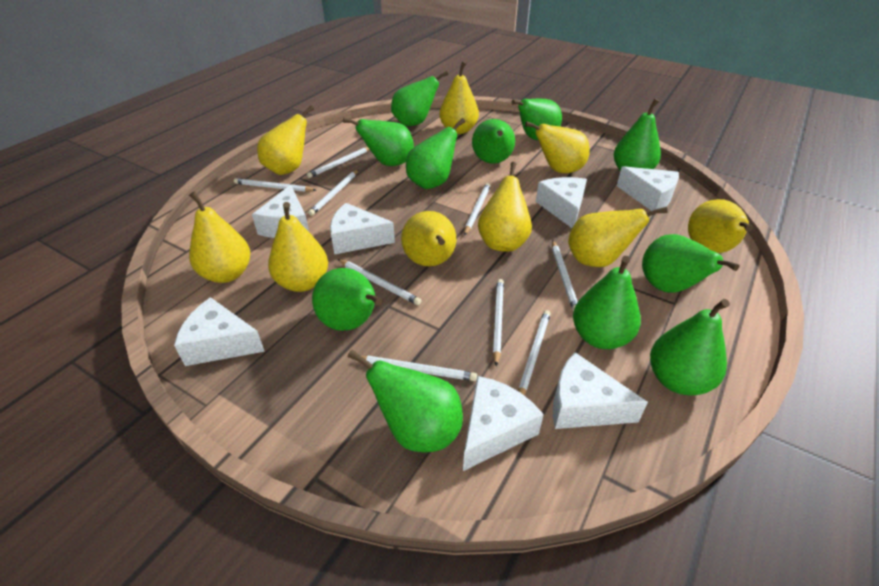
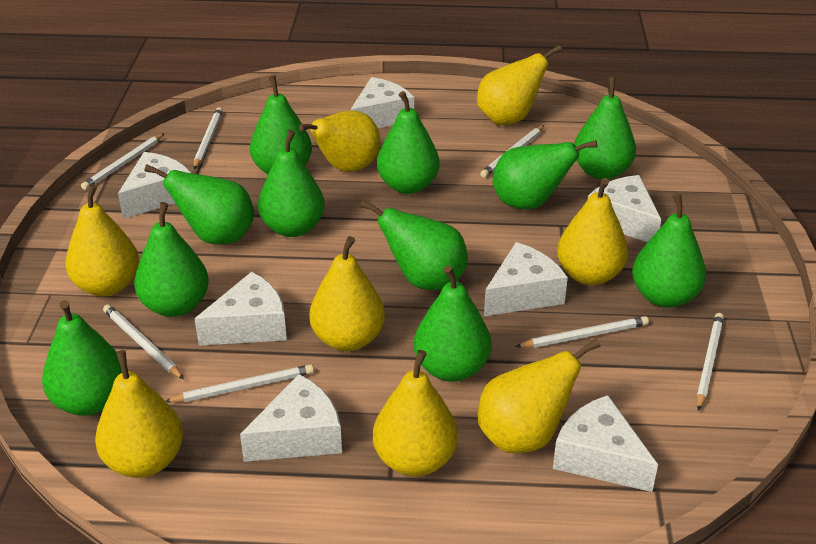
white pencil: [234,178,316,192] [307,147,370,178] [308,169,359,216] [338,259,422,305] [362,356,477,381] [464,183,491,236] [493,279,504,366] [518,310,551,395] [552,240,578,312] = 9 -> [81,133,165,190] [103,304,184,379] [166,364,314,402] [194,107,223,170] [480,125,545,178] [515,316,649,348] [696,313,724,411] = 7
yellow pear: [189,191,250,283] [257,105,314,175] [268,202,328,292] [401,211,456,266] [440,61,479,134] [478,162,532,252] [525,121,590,173] [568,207,668,267] [688,199,753,253] = 9 -> [65,184,139,296] [95,350,183,478] [299,111,380,172] [309,236,385,351] [373,350,458,477] [477,45,562,125] [478,339,600,453] [557,178,628,285] = 8

